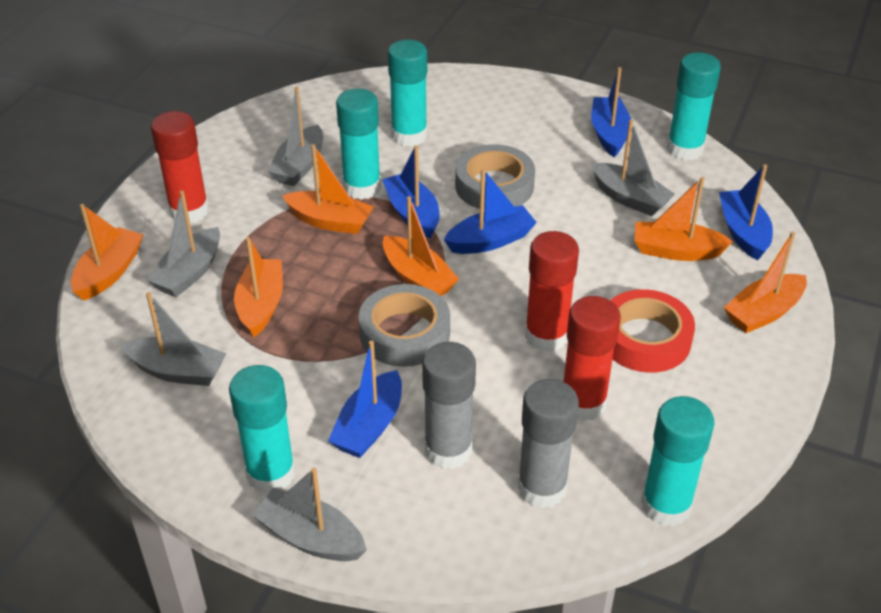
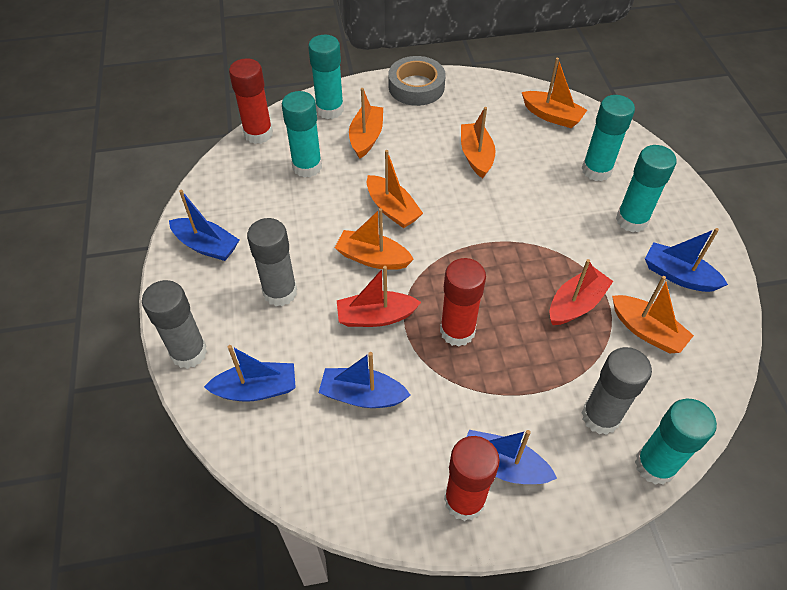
grey boat: [121,292,226,386] [147,190,220,297] [252,468,367,561] [268,87,323,186] [591,120,675,216] = 5 -> none = 0
grey glue stick: [422,342,476,469] [517,379,579,509] = 2 -> [142,280,207,369] [247,218,297,306] [582,347,652,435] = 3
grey tape: [359,284,450,367] [455,144,535,209] = 2 -> [389,56,446,106] = 1
red boat: none = 0 -> [337,266,421,327] [550,259,613,325] = 2
red tape: [610,289,695,373] = 1 -> none = 0

